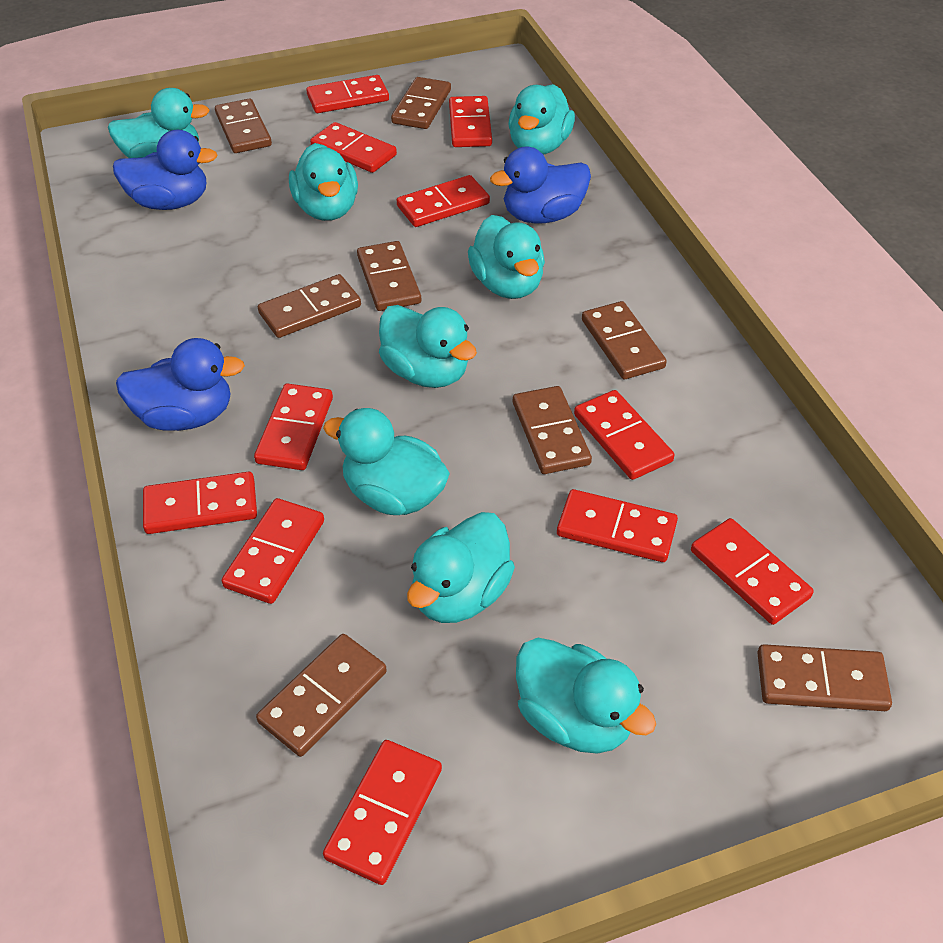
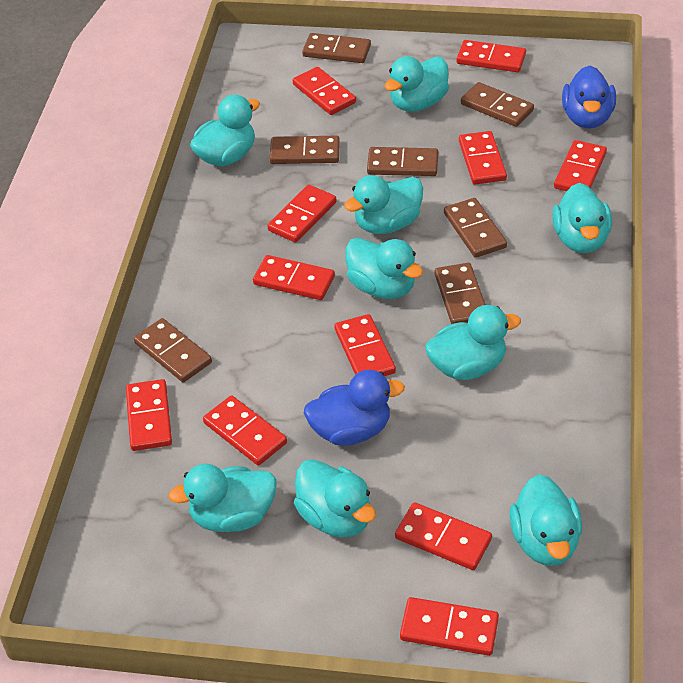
blue duck: [113,130,218,210] [116,338,245,431] [490,146,591,223] = 3 -> [304,370,405,446] [562,66,616,129] = 2
brown domino: [215,99,272,153] [256,634,387,757] [258,274,361,338] [357,241,421,311] [391,77,451,129] [513,386,592,474] [582,301,667,379] [757,644,892,711] = 8 -> [134,318,212,382] [270,136,340,164] [302,33,371,63] [367,147,438,176] [435,263,486,324] [444,198,507,258] [461,82,534,127] = 7
turquoise duck: [108,88,210,158] [289,143,358,221] [323,408,450,515] [379,305,477,388] [407,512,515,623] [468,215,545,299] [508,84,575,154] [516,638,656,754] = 8 -> [168,464,276,532] [190,95,260,166] [294,459,376,538] [344,175,423,234] [345,238,423,299] [385,56,449,112] [425,305,521,380] [509,475,582,566] [552,183,612,253] = 9

